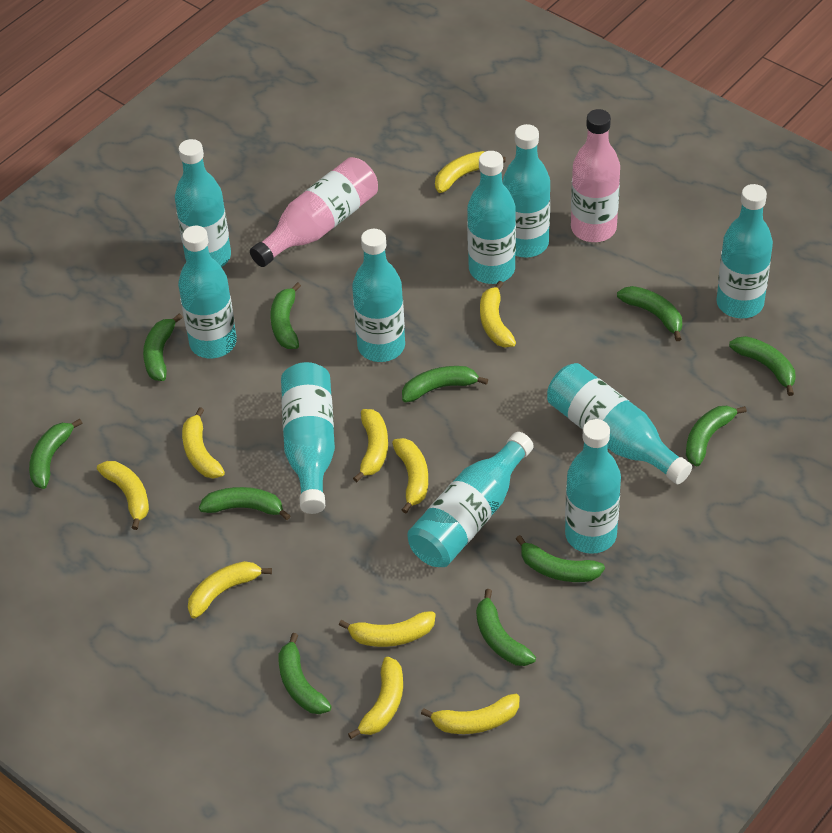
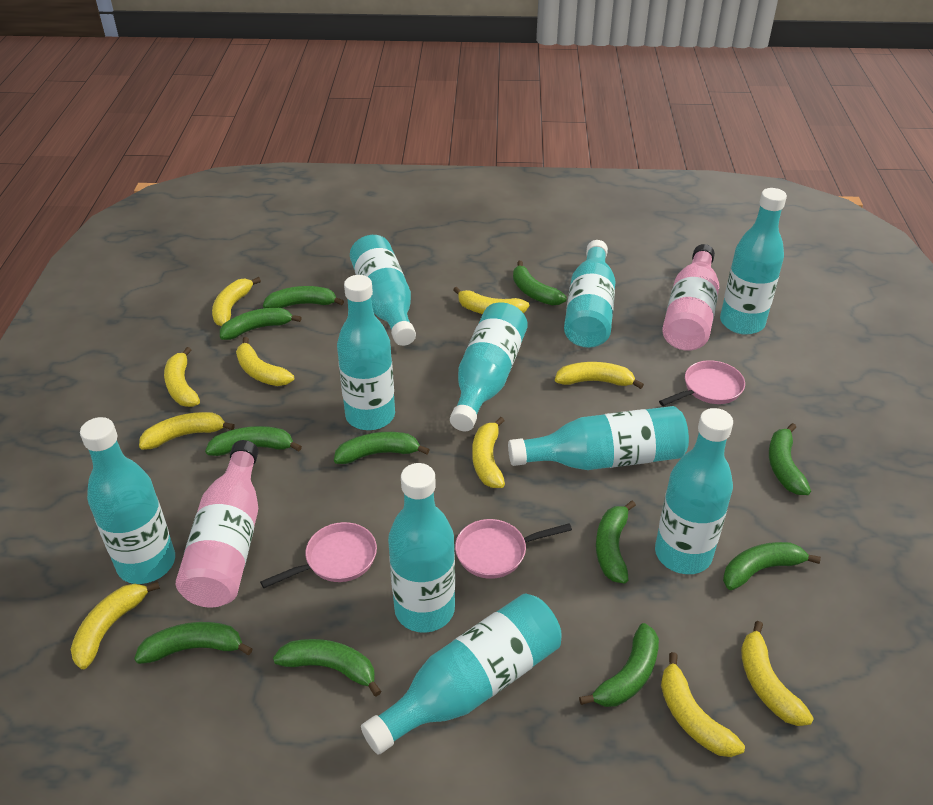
pink pan: none = 0 -> [260,522,377,588] [455,519,572,579] [659,360,745,406] = 3

